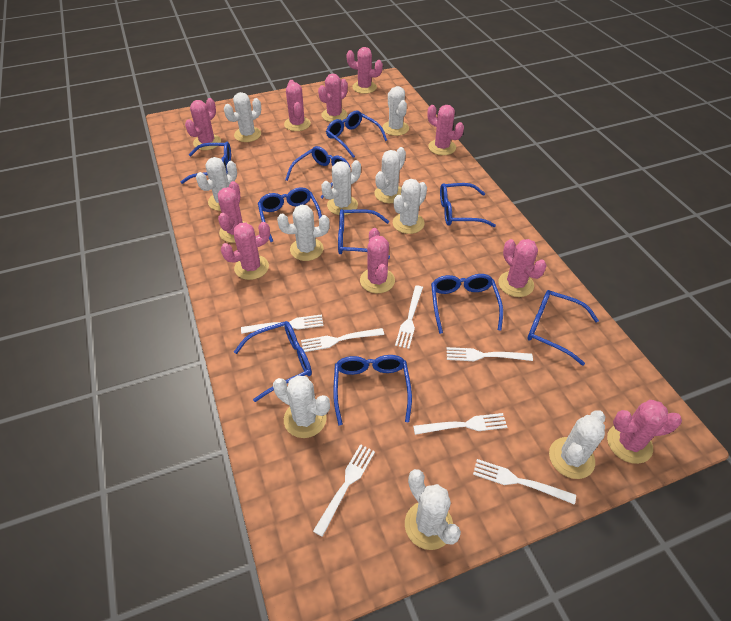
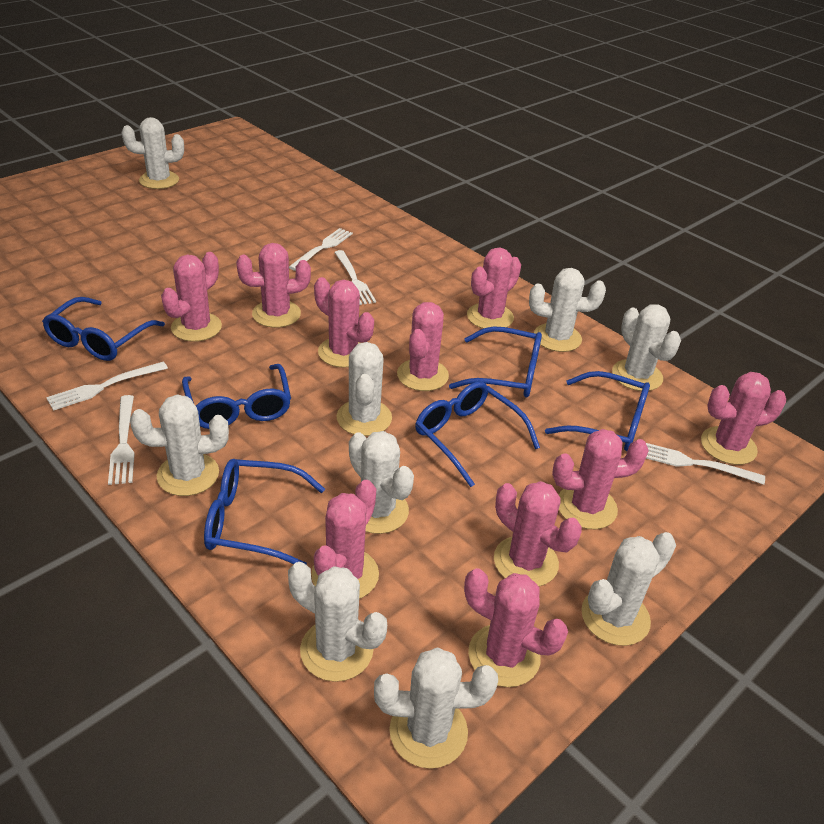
blue glasses: [181,142,231,184] [234,321,312,402] [258,187,322,242] [285,146,351,199] [326,111,387,158] [333,355,412,425] [338,209,390,259] [431,274,503,334] [440,183,496,227] [527,290,599,366] = 10 -> [42,297,165,361] [182,364,291,429] [204,459,325,565] [415,382,540,487] [449,326,542,397] [545,371,650,451] = 6
white cactus: [196,157,237,211] [224,92,261,142] [273,375,330,438] [277,205,330,261] [321,160,361,215] [374,147,406,203] [382,86,409,136] [393,179,427,234] [405,469,461,550] [549,410,605,479] = 10 -> [122,117,184,189] [130,394,229,496] [288,562,387,682] [336,342,392,436] [349,431,414,534] [374,648,498,769] [529,268,606,352] [581,532,676,646] [612,304,681,391] = 9
white fork: [241,314,323,334] [301,328,384,352] [313,444,375,537] [395,285,423,349] [413,413,507,435] [446,347,533,361] [473,459,576,505] = 7 -> [46,362,168,411] [108,395,135,485] [289,228,353,271] [334,250,376,305] [646,443,765,485] = 5

